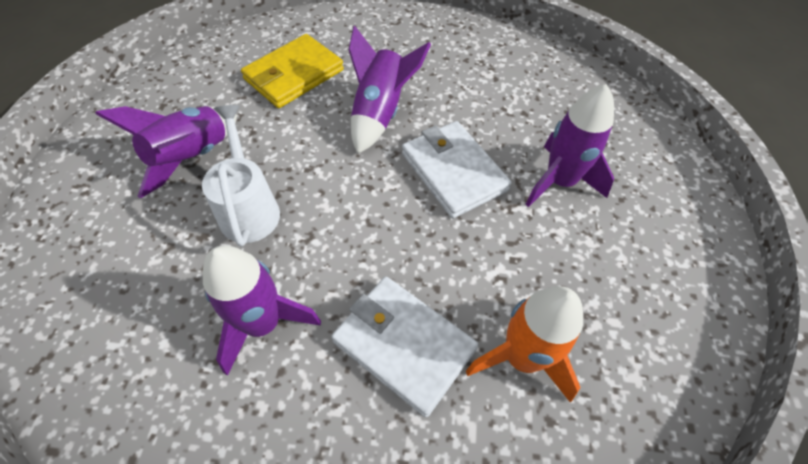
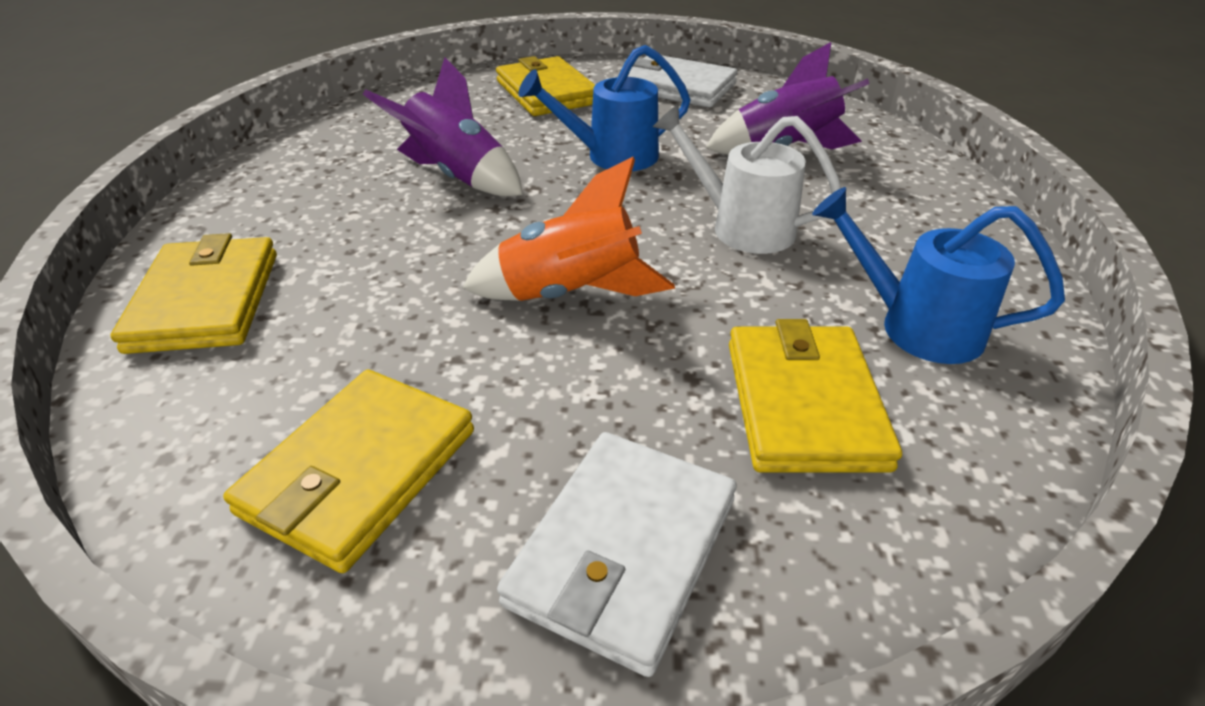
blue watering can: none = 0 -> [518,45,691,171] [812,187,1065,364] = 2
purple rocket: [95,106,237,198] [203,245,321,376] [349,25,431,154] [525,84,614,207] = 4 -> [363,57,523,197] [706,42,869,155] = 2
yellow wallet: [241,34,344,108] = 1 -> [111,233,277,354] [223,370,474,573] [496,56,595,116] [729,319,902,472] = 4

